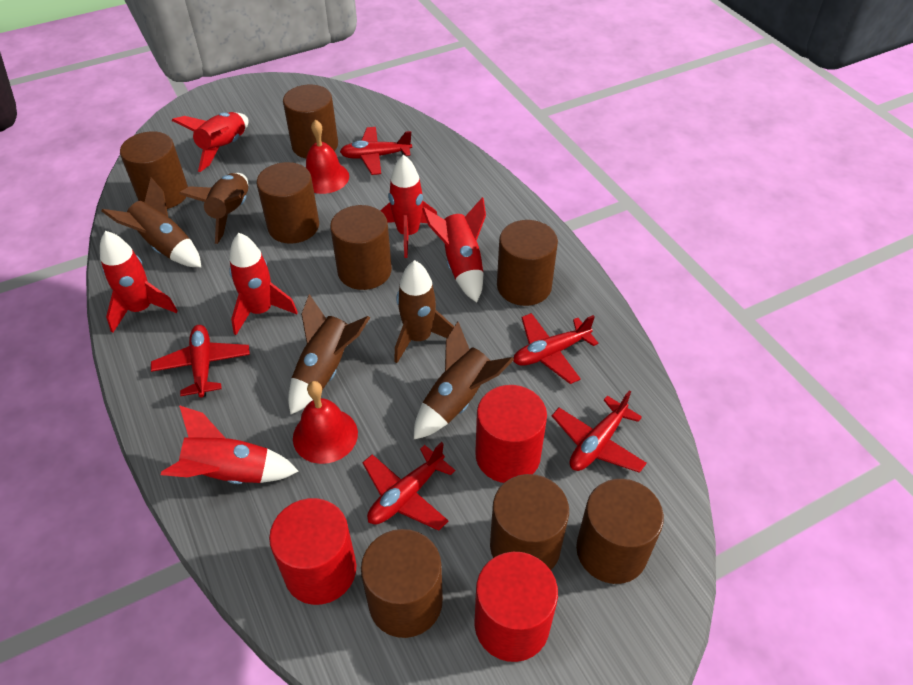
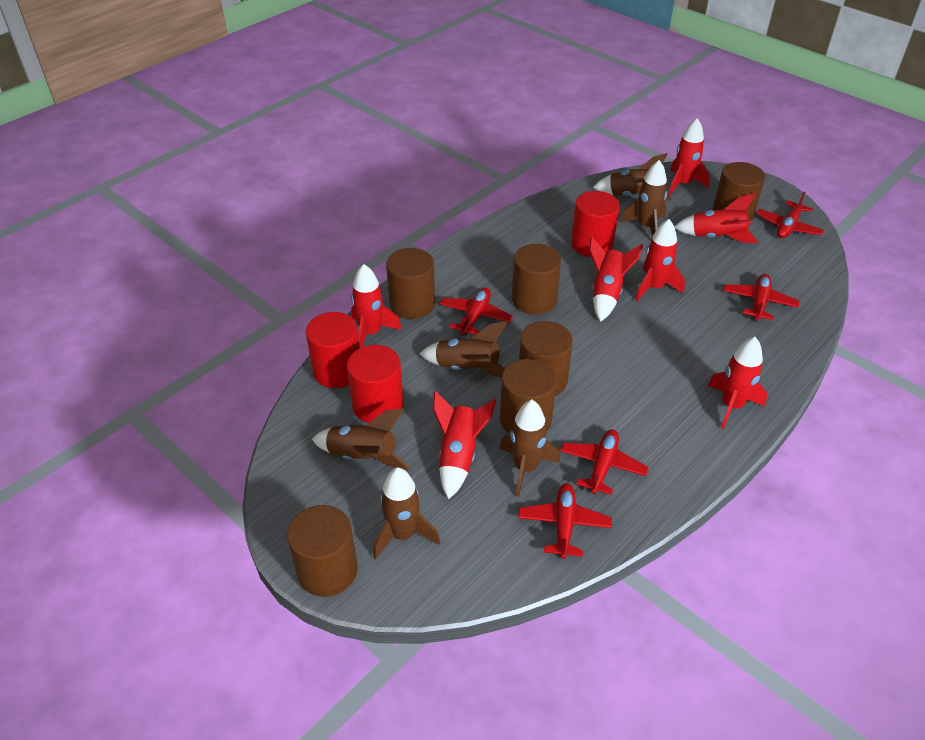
brown cylinder: [120,131,188,209] [257,162,319,244] [283,85,338,159] [330,205,392,290] [361,529,443,638] [490,474,569,570] [497,220,558,306] [576,479,664,584] = 8 -> [287,505,358,597] [386,248,435,319] [500,359,556,434] [512,244,561,315] [519,321,573,396] [712,162,765,220] = 6
brown rocket: [101,178,201,267] [179,173,248,244] [288,294,370,415] [394,260,454,363] [414,321,514,439] = 5 -> [312,408,410,470] [373,468,440,559] [420,321,508,377] [499,400,560,497] [593,153,672,200] [620,160,668,237] = 6
red bell: [293,381,358,464] [306,119,349,194] = 2 -> none = 0
red rocket: [100,231,178,333] [161,405,298,484] [171,112,248,172] [229,233,298,335] [381,155,437,258] [422,197,486,302] = 6 -> [351,264,402,348] [433,391,496,499] [589,236,643,321] [635,219,685,301] [668,118,710,195] [674,193,758,243] [707,337,767,429] = 7

